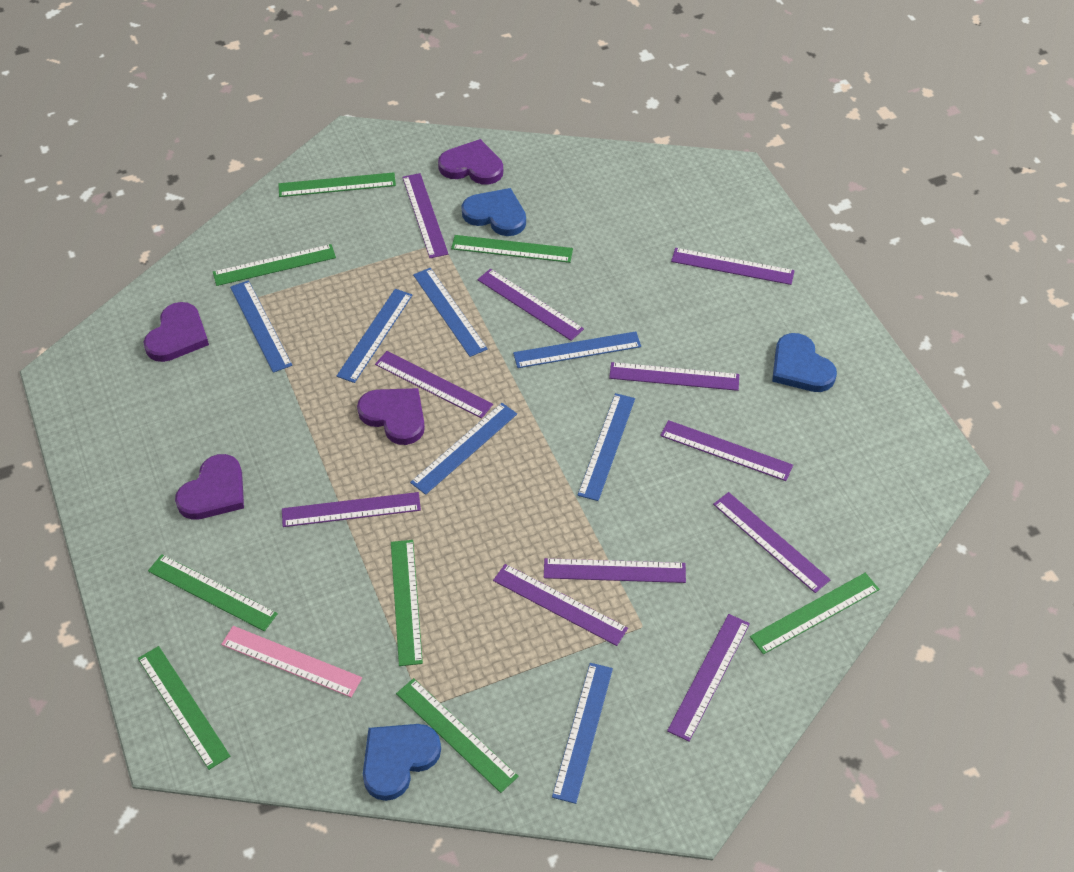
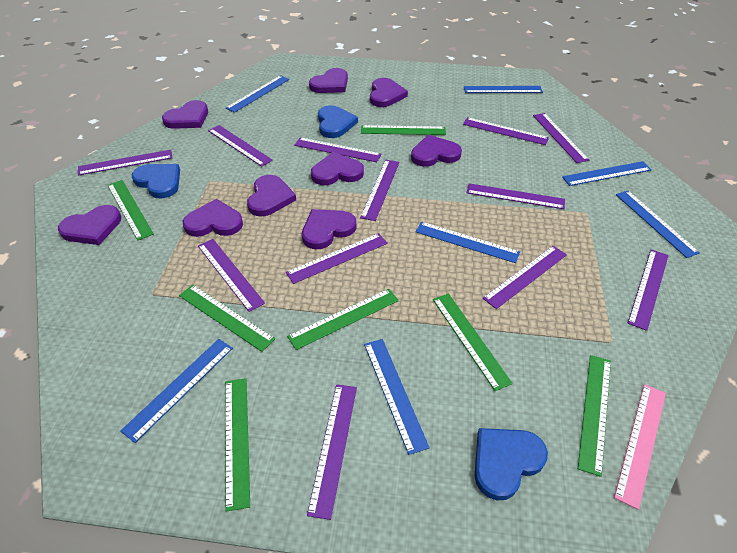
green ruler: [138,646,230,770] [148,554,278,631] [213,244,336,286] [278,172,396,197] [391,540,423,666] [396,678,518,793] [451,235,573,263] [750,573,879,654] = 8 -> [107,180,154,240] [179,285,275,352] [225,378,250,512] [287,289,399,350] [361,125,446,135] [433,294,513,391] [578,355,611,477] = 7
purple heart: [144,302,209,362] [175,454,244,520] [357,388,425,445] [438,139,503,185] = 4 -> [58,205,121,245] [162,100,208,129] [183,199,243,237] [247,175,296,216] [302,209,356,249] [309,68,348,93] [311,152,364,185] [370,78,408,107] [411,135,462,167] = 9
purple ruler: [282,492,421,527] [375,351,493,418] [402,173,448,258] [477,269,584,341] [493,564,628,646] [544,558,686,583] [609,362,739,391] [660,420,793,481] [667,614,750,742] [671,248,795,285] [713,492,831,593] = 11 -> [78,150,172,176] [198,239,265,312] [208,125,273,167] [286,233,387,284] [294,137,381,162] [307,384,357,520] [360,160,399,221] [463,117,549,145] [467,183,565,209] [483,246,567,309] [533,113,589,163] [628,249,669,331] = 12

